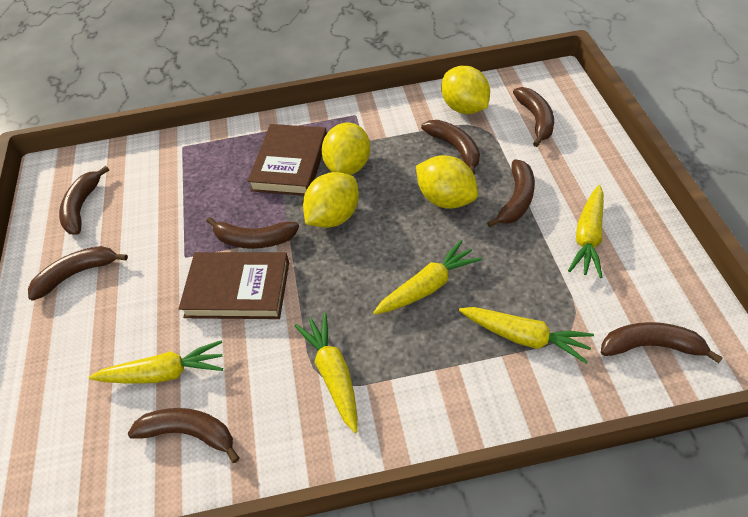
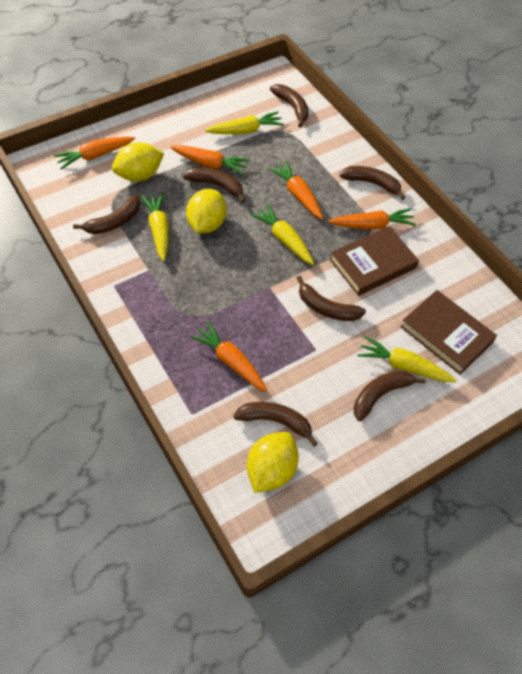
brown banana: [28,246,128,301] [59,166,109,235] [128,408,239,463] [207,217,299,249] [421,120,480,175] [487,159,535,227] [513,87,554,147] [601,322,723,363] = 8 -> [73,195,140,234] [183,167,245,203] [233,402,318,447] [270,84,309,127] [297,276,366,321] [339,166,406,200] [354,371,426,421] = 7
orange carrot: none = 0 -> [53,136,135,170] [170,145,250,175] [190,321,268,392] [268,161,323,220] [328,208,416,230] = 5
yellow carrot: [89,340,223,384] [294,313,358,433] [373,240,482,315] [459,307,594,364] [568,185,604,278] = 5 -> [141,192,169,261] [205,111,284,134] [250,204,314,265] [357,336,456,382] = 4
yellow lemon: [303,172,359,228] [322,123,370,175] [416,155,478,208] [441,66,490,114] = 4 -> [112,142,164,182] [186,189,227,233] [247,432,299,493] = 3

